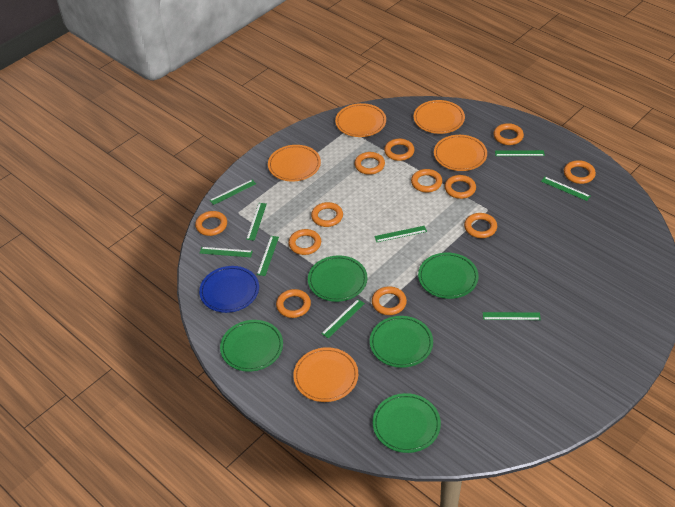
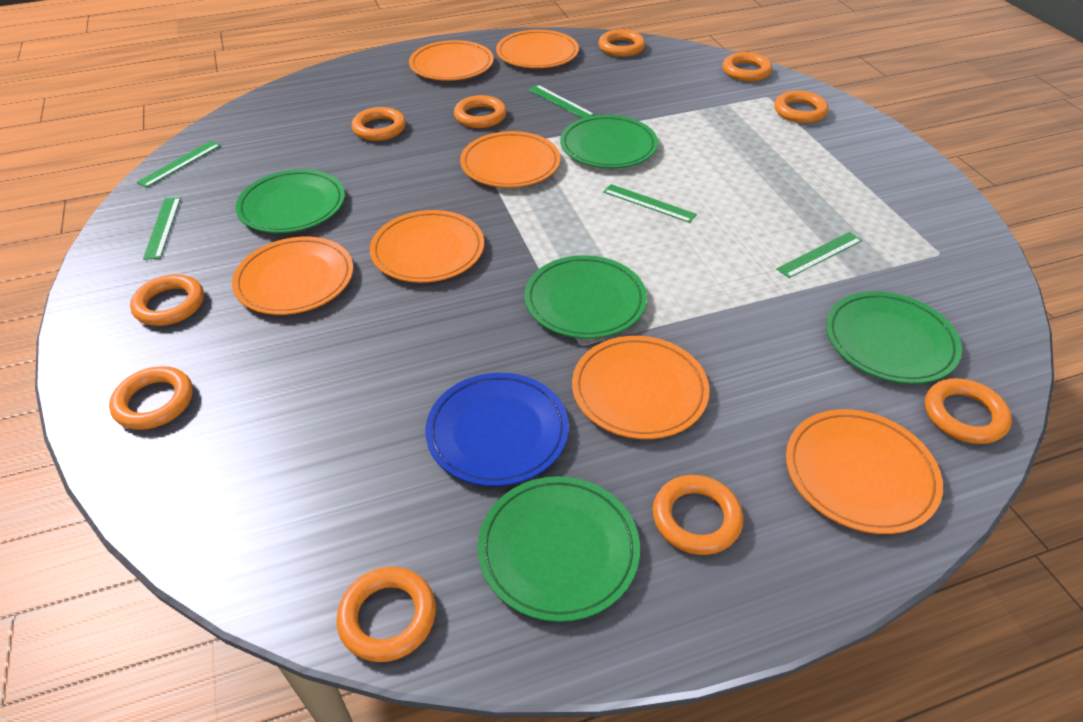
green ruler: [200,247,253,257] [210,180,256,205] [246,203,267,241] [257,236,279,276] [321,299,365,338] [374,226,427,242] [483,312,541,320] [495,150,545,156] [541,177,590,201] = 9 -> [136,141,221,188] [143,197,181,260] [528,85,595,118] [603,184,697,223] [776,232,862,278] = 5
orange plate: [268,145,321,181] [293,347,358,402] [335,103,386,137] [414,100,465,134] [434,135,487,171] = 5 -> [232,237,353,315] [370,210,484,283] [409,40,494,81] [460,131,560,188] [496,30,579,68] [572,336,709,439] [786,409,943,534] = 7
orange ring: [195,211,227,236] [276,289,311,318] [289,229,321,255] [311,202,343,227] [355,152,385,175] [372,286,407,315] [384,139,414,161] [411,169,442,192] [445,175,476,199] [464,213,497,238] [493,123,524,145] [564,160,596,184] = 12 -> [109,366,193,430] [130,274,204,326] [336,567,436,662] [351,107,406,141] [454,95,507,128] [599,30,645,57] [653,475,743,555] [723,52,772,81] [774,91,828,123] [925,378,1012,444] = 10

